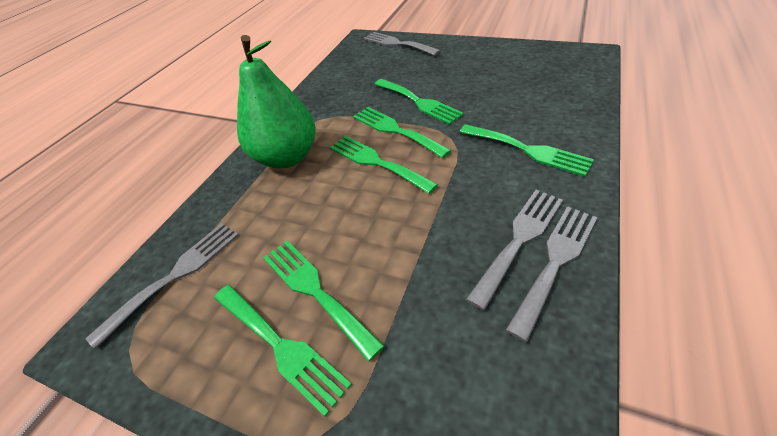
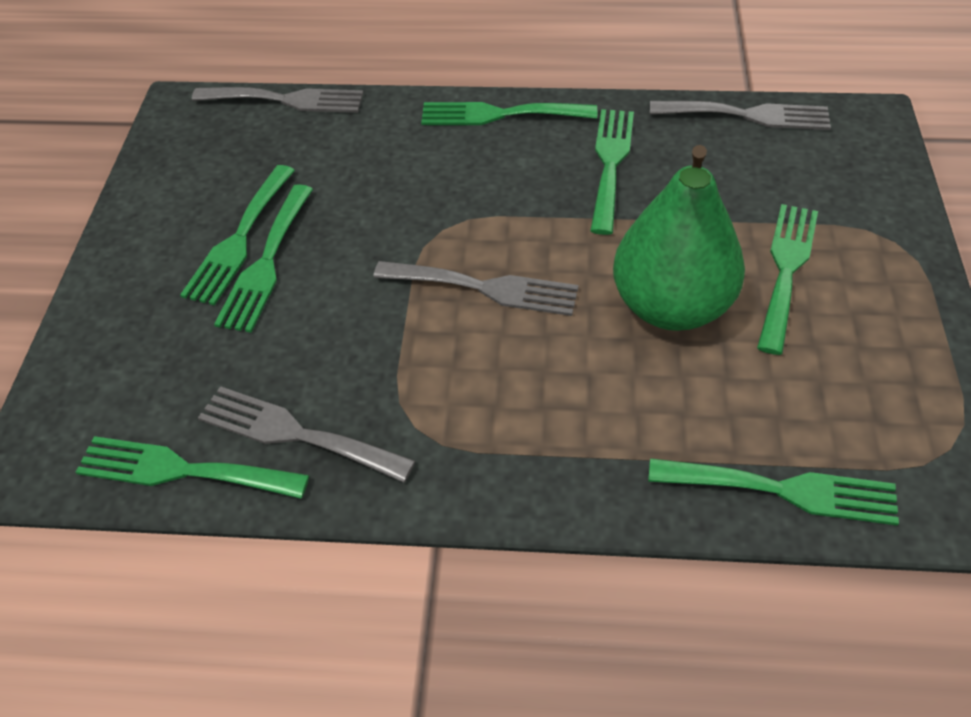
green fork: [214,285,352,417] [263,241,385,362] [330,136,438,194] [353,107,452,158] [375,79,464,125] [460,124,594,177] = 6 -> [76,436,309,498] [180,165,295,306] [214,184,313,333] [421,102,597,125] [590,109,634,235] [648,458,899,526] [757,204,818,355] = 7

